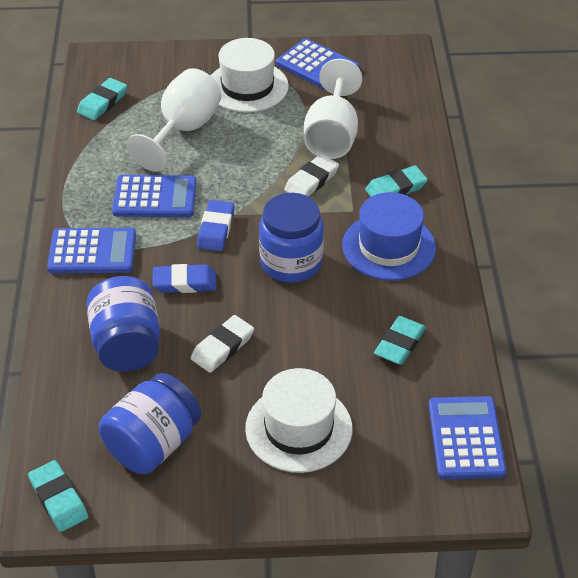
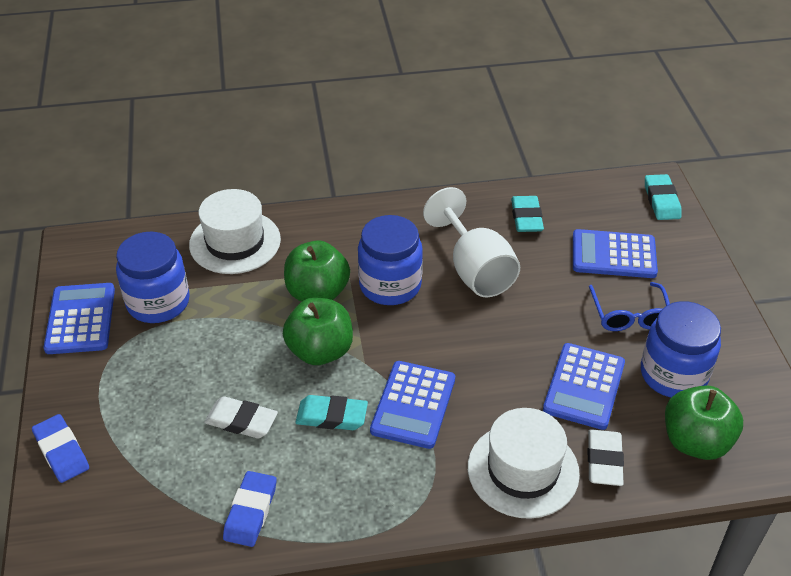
blue glasses: none = 0 -> [589,282,670,331] = 1
blue hat: [342,192,436,281] = 1 -> none = 0
green apple: none = 0 -> [283,297,353,365] [284,241,350,302] [665,385,743,460] = 3
turquoise eraser: [28,460,88,532] [77,78,127,120] [365,165,428,197] [374,316,426,365] = 4 -> [295,395,368,430] [511,196,544,232] [645,174,682,220] = 3
white goblet: [127,68,222,172] [304,59,362,159] = 2 -> [423,187,520,297] = 1

